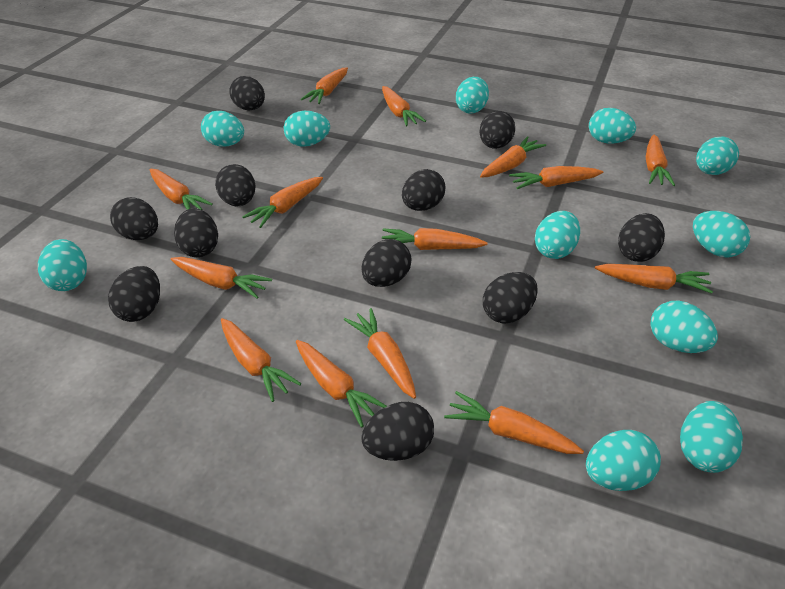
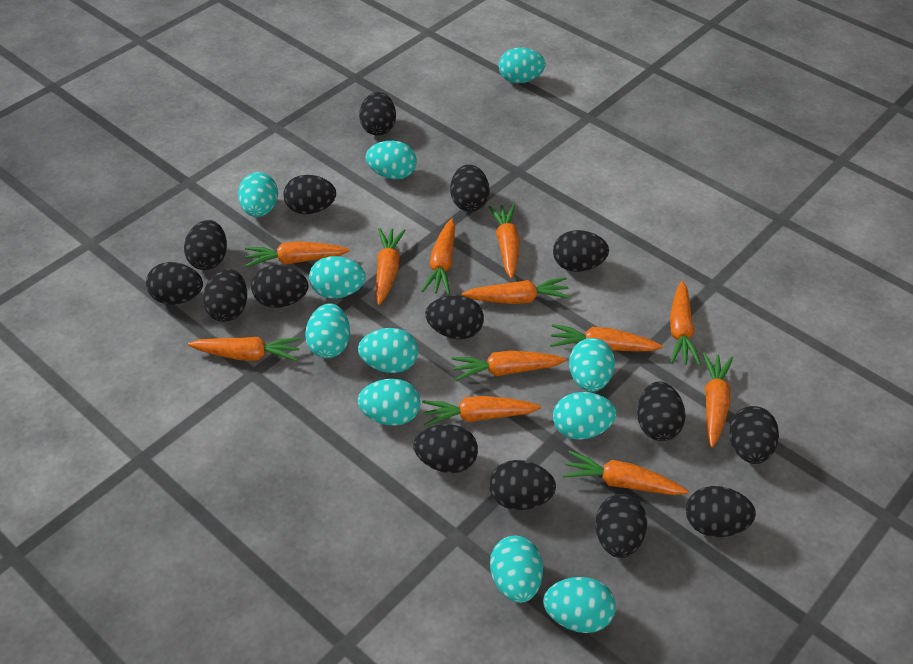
black egg: [108,266,160,322] [110,197,158,240] [174,208,218,257] [215,164,255,206] [229,76,265,111] [361,402,434,461] [362,239,412,287] [402,169,446,211] [479,111,515,149] [483,272,538,323] [618,213,665,262] = 11 -> [146,262,203,305] [184,220,227,270] [203,269,247,322] [251,265,308,308] [283,175,336,214] [359,92,396,136] [413,424,478,473] [425,295,484,340] [450,164,490,212] [489,460,556,510] [553,230,609,272] [595,494,647,558] [637,382,685,441] [686,486,756,537] [729,406,779,464] = 15
orange carrot: [150,169,213,210] [170,257,272,299] [221,318,301,402] [242,177,323,228] [296,340,387,428] [301,68,348,104] [344,308,416,399] [382,86,426,126] [382,228,488,250] [444,391,584,454] [480,136,546,178] [509,166,603,189] [595,264,713,294] [646,134,675,186] = 14 -> [188,337,301,361] [245,241,350,267] [375,228,406,305] [422,219,455,295] [422,396,541,426] [451,351,566,381] [462,277,571,304] [489,204,520,279] [550,324,663,351] [563,451,689,495] [670,281,701,365] [703,352,733,448] = 12

